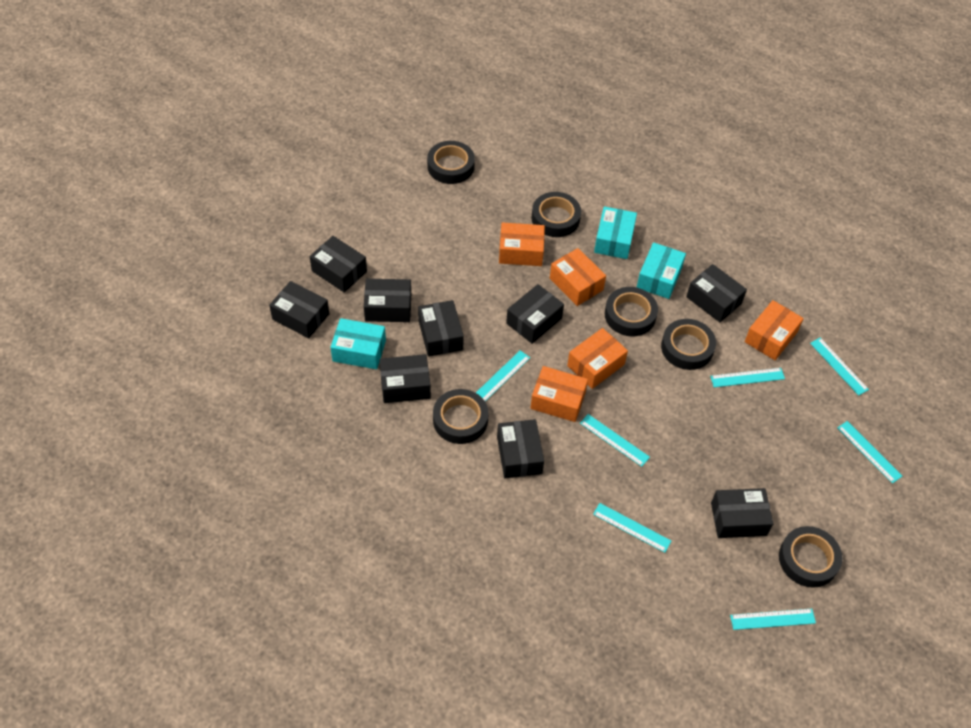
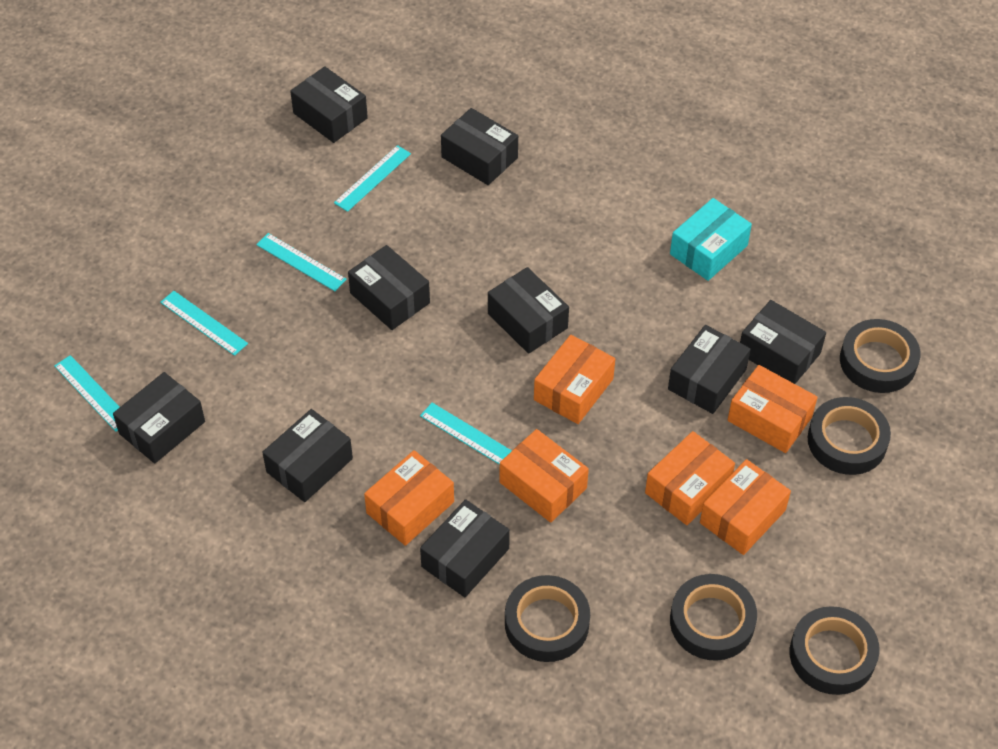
black tape: [427,141,475,184] [433,389,489,444] [532,192,581,237] [605,287,658,336] [661,319,716,370] [779,526,843,588] = 6 -> [505,575,590,662] [670,574,757,661] [790,606,880,695] [807,397,891,475] [840,319,921,393] = 5
orange box: [499,223,545,266] [531,366,588,422] [550,248,606,306] [567,328,628,389] [745,300,804,360] = 5 -> [364,450,454,546] [499,429,589,523] [534,335,615,424] [645,431,735,525] [700,459,791,555] [728,365,818,453] = 6
turquoise box: [331,318,386,369] [594,206,637,259] [637,242,686,299] = 3 -> [670,198,752,281] = 1
turquoise ruler: [476,350,530,401] [580,414,650,467] [593,503,671,553] [710,368,785,387] [730,609,816,630] [810,338,869,396] [837,421,902,484] = 7 -> [54,355,120,432] [160,291,248,356] [256,233,347,291] [334,145,411,212] [420,403,512,465] = 5

